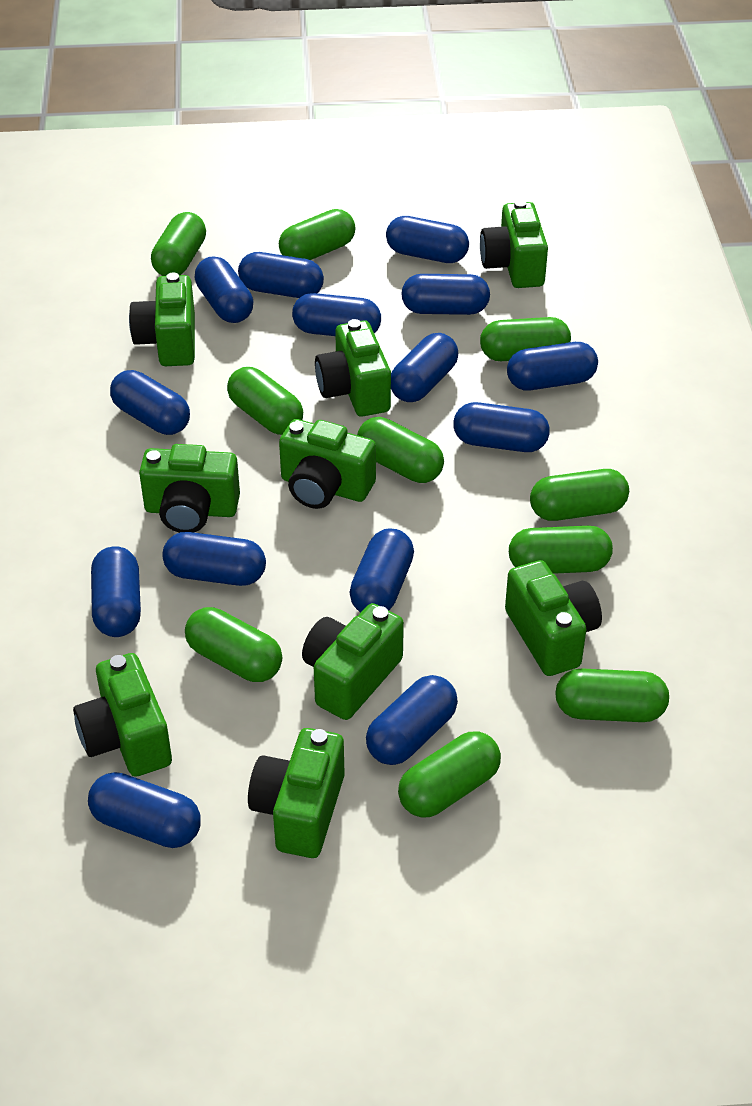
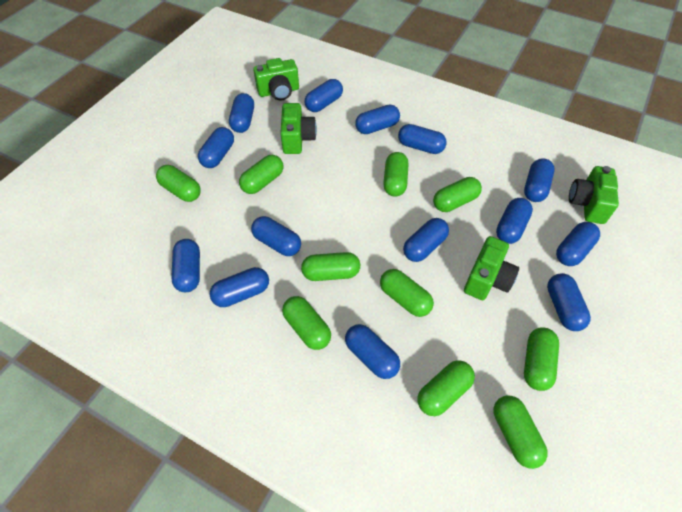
green camera: [73,653,172,777] [129,272,195,366] [139,444,240,533] [248,728,345,858] [279,419,376,509] [302,603,404,720] [315,319,391,417] [480,199,548,288] [505,560,602,676] = 9 -> [253,58,299,101] [280,103,317,154] [464,236,519,300] [569,166,619,224] = 4

